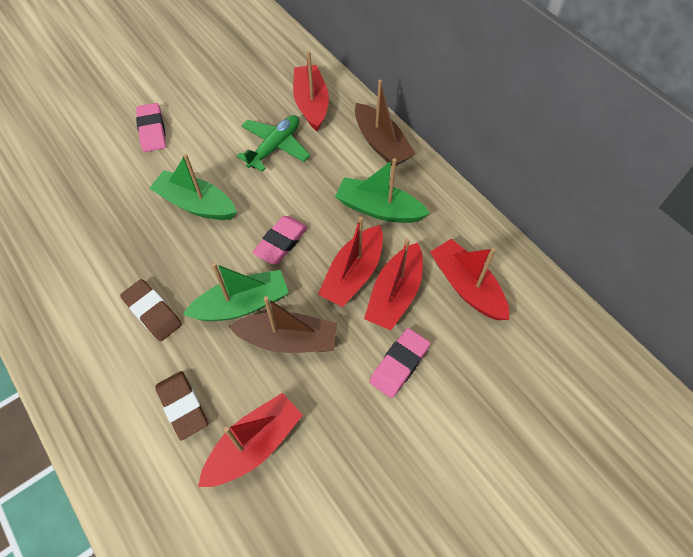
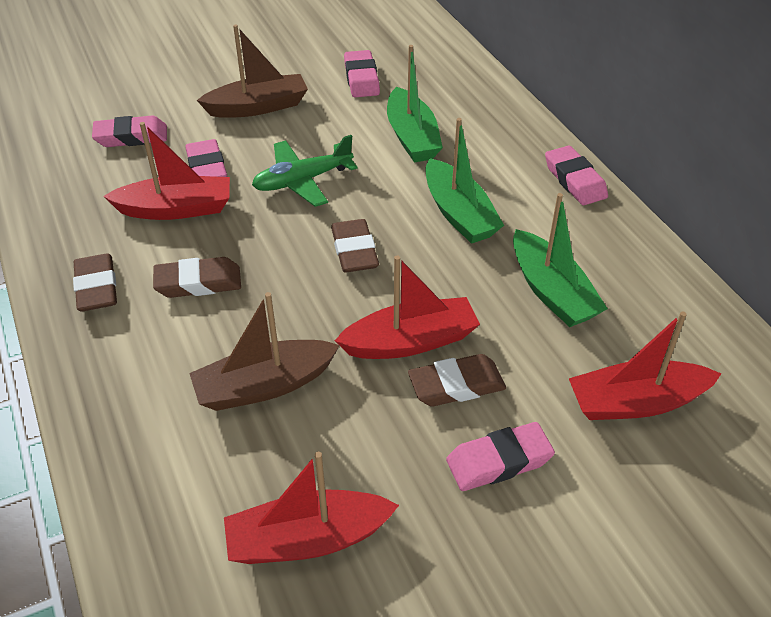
brown eraser: [120,279,182,341] [156,371,208,440] = 2 -> [73,253,117,312] [153,257,241,298] [331,219,379,272] [408,354,506,407] = 4
pink eraser: [136,103,166,152] [252,216,308,264] [369,328,430,398] = 3 -> [92,116,167,147] [185,139,227,177] [344,50,380,97] [446,422,555,491] [545,146,608,205] = 5
red boat: [198,393,303,487] [293,51,329,131] [318,217,383,307] [364,238,423,330] [430,239,509,320] = 5 -> [103,122,230,220] [224,452,399,564] [335,256,480,359] [569,311,721,420] = 4

